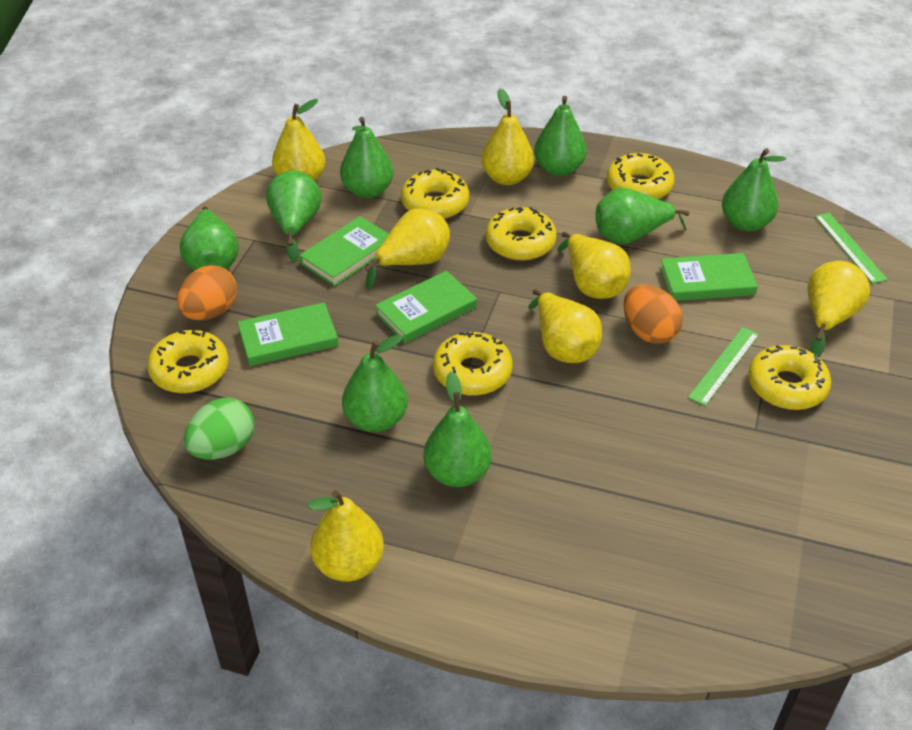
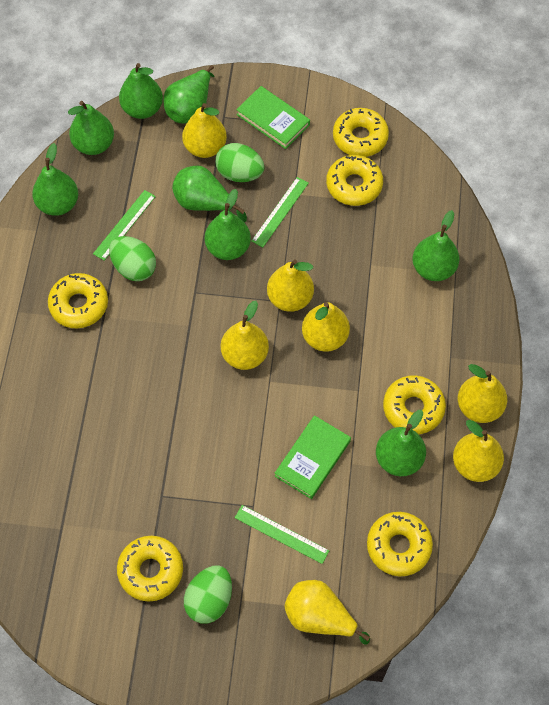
green book: [237,302,338,366] [299,216,389,286] [375,271,477,343] [660,253,758,301] = 4 -> [236,86,310,149] [275,415,351,499] = 2
green egg: [184,398,254,460] = 1 -> [109,236,156,281] [184,565,232,623] [215,143,264,182] = 3
green ruler: [688,327,759,406] [815,213,888,284] = 2 -> [93,190,156,260] [235,505,329,564] [251,177,309,247] = 3
orange egg: [177,265,237,320] [624,284,683,344] = 2 -> none = 0

